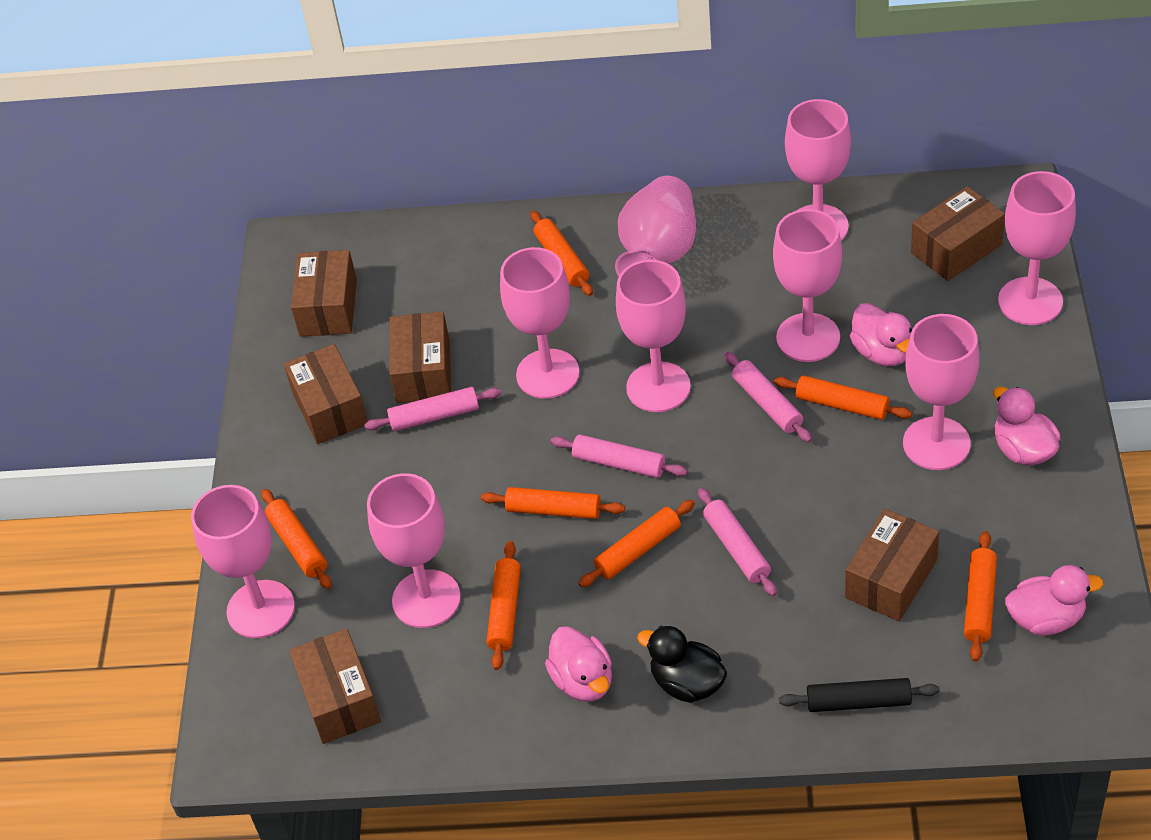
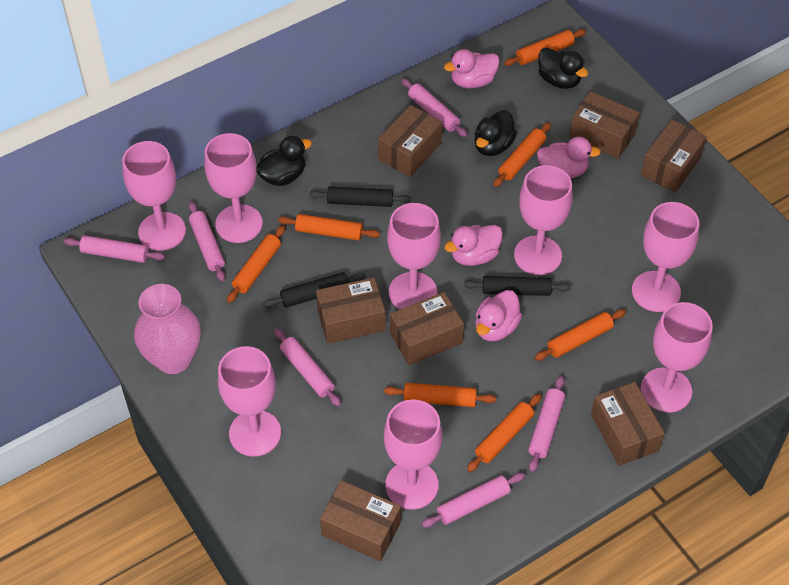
black duck: [637,626,727,703] = 1 -> [257,136,312,186] [475,110,517,156] [538,48,588,89] = 3
black rolling pin: [779,678,940,712] = 1 -> [263,272,366,308] [309,187,411,207] [464,276,571,296] = 3
brown box: [284,344,368,444] [289,628,381,744] [291,250,357,337] [389,311,451,403] [845,509,939,621] [911,186,1005,281] = 6 -> [316,278,386,344] [320,480,401,561] [378,105,443,177] [390,292,464,365] [569,91,640,159] [591,382,665,466] [641,120,707,193] = 7
pink rolling pin: [364,387,501,431] [551,434,688,478] [698,488,777,596] [724,352,812,443] = 4 -> [63,235,165,263] [189,202,225,282] [274,328,341,407] [401,78,467,137] [422,473,525,528] [528,376,565,472] = 6

